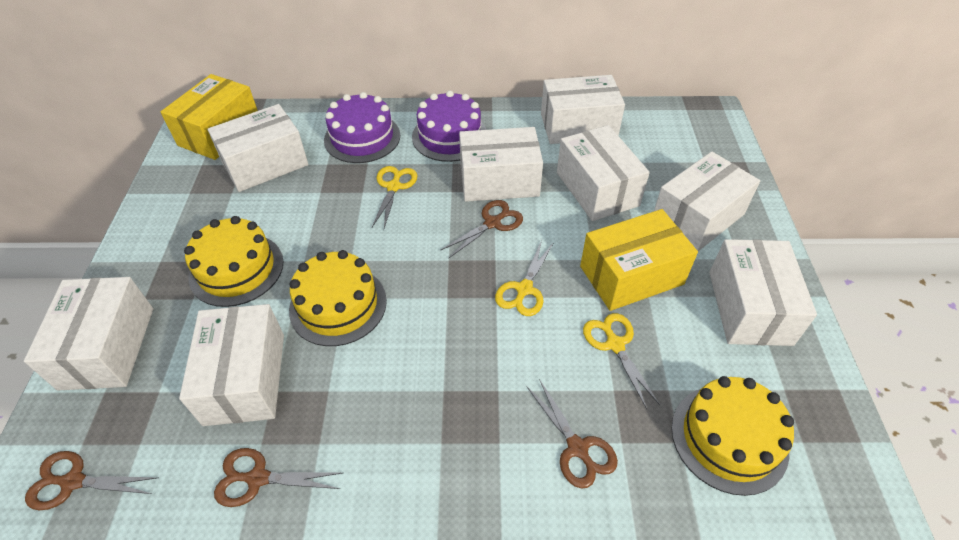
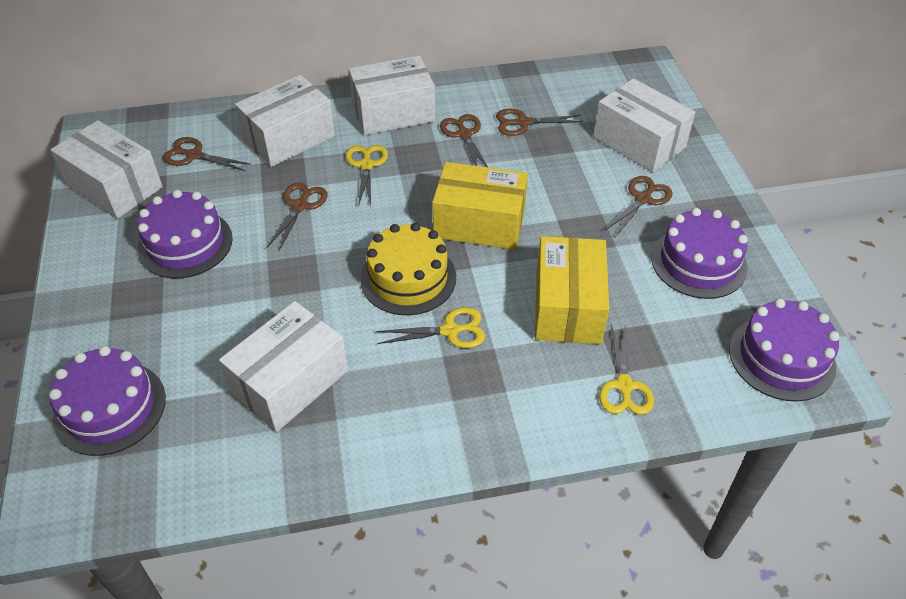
brown scissors: [25,451,157,510] [214,448,342,507] [441,200,523,258] [527,379,618,489] = 4 -> [163,137,251,171] [266,183,327,251] [440,114,488,167] [496,109,583,136] [604,176,672,237] = 5
purple cake: [324,92,400,163] [412,91,487,162] = 2 -> [49,346,166,456] [137,190,233,279] [651,208,748,299] [729,298,840,402] = 4
white box: [24,277,153,390] [179,304,284,426] [208,104,308,192] [459,127,543,202] [541,75,625,144] [557,125,650,221] [654,151,760,251] [709,239,817,346] = 8 -> [50,120,163,219] [219,301,348,432] [235,75,335,167] [348,55,435,135] [593,78,695,173] = 5
yellow cake: [184,216,284,307] [289,250,387,346] [671,376,794,496] = 3 -> [360,223,456,315] = 1

